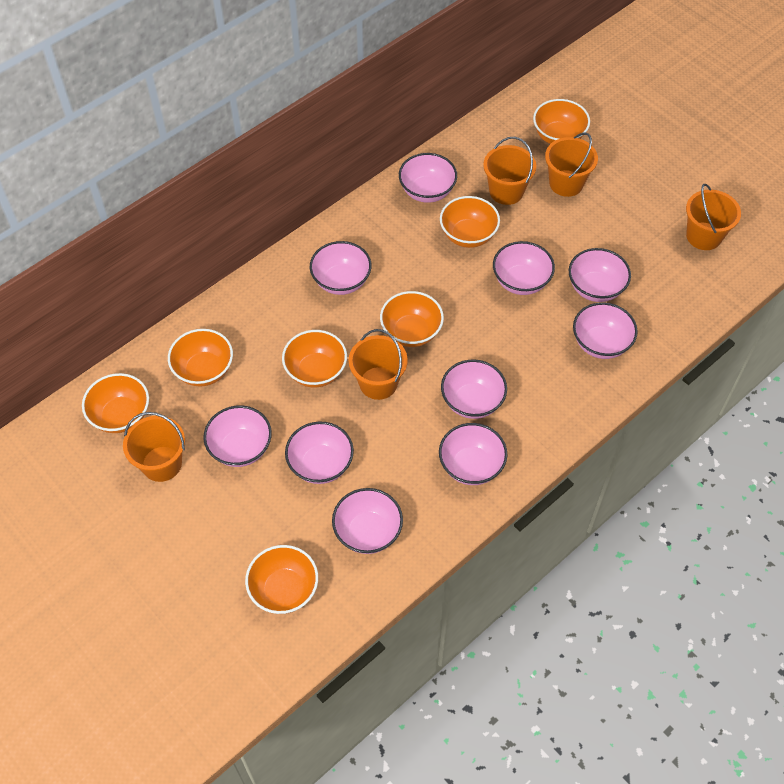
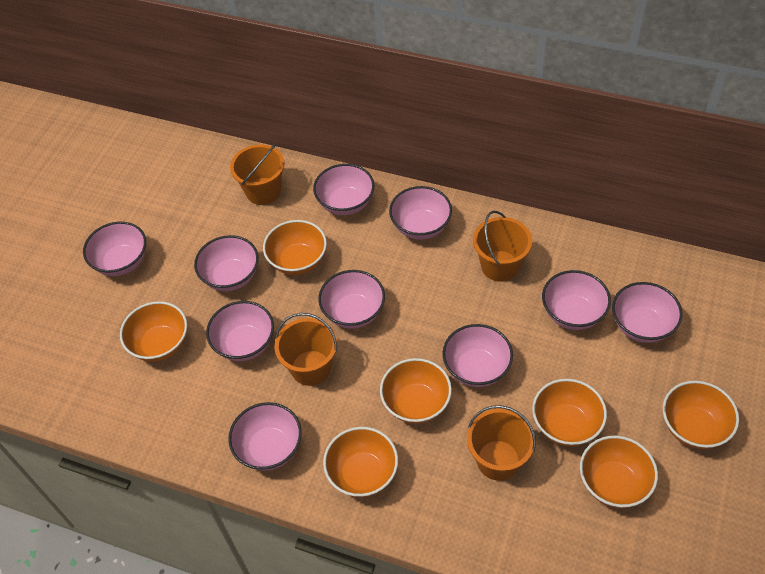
orange bucket: [123,412,185,482] [349,329,408,400] [483,137,536,205] [545,133,598,197] [686,184,741,250] = 5 -> [230,143,284,205] [275,313,337,386] [467,405,536,481] [473,211,532,282] = 4

